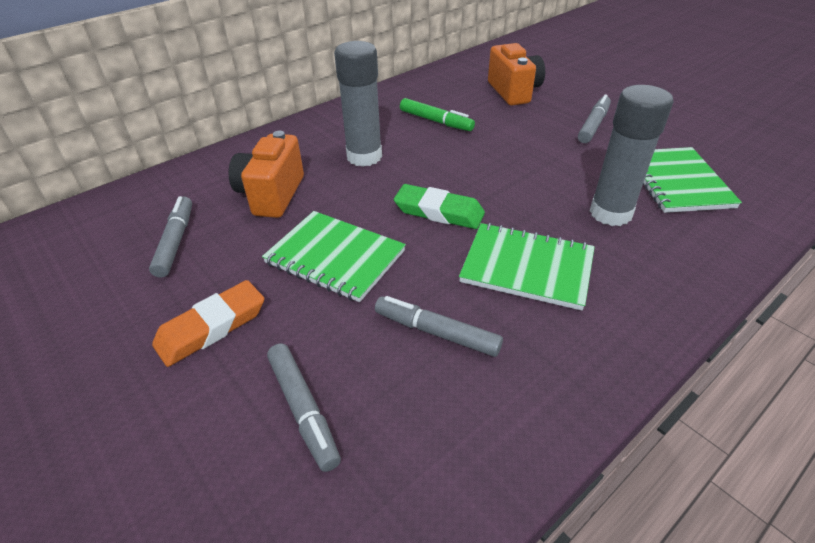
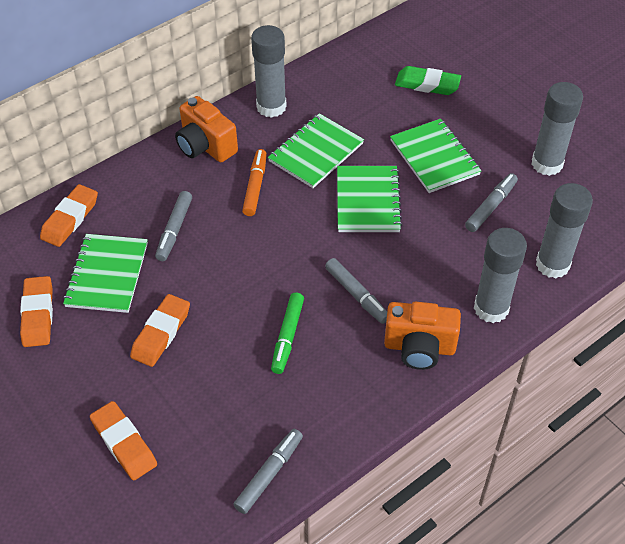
green notebook: [262,211,406,302] [459,223,595,311] [643,147,742,213] = 3 -> [63,234,148,313] [268,113,364,188] [337,166,402,232] [390,119,481,193] = 4
grey glue stick: [334,41,382,167] [590,85,673,226] = 2 -> [251,25,287,118] [474,228,527,323] [531,82,583,176] [536,183,593,278] = 4
orange eraser: [152,280,264,367] = 1 -> [20,276,53,347] [40,184,98,247] [90,401,157,480] [130,294,190,367] = 4
orange marker: none = 0 -> [242,149,267,216] = 1

